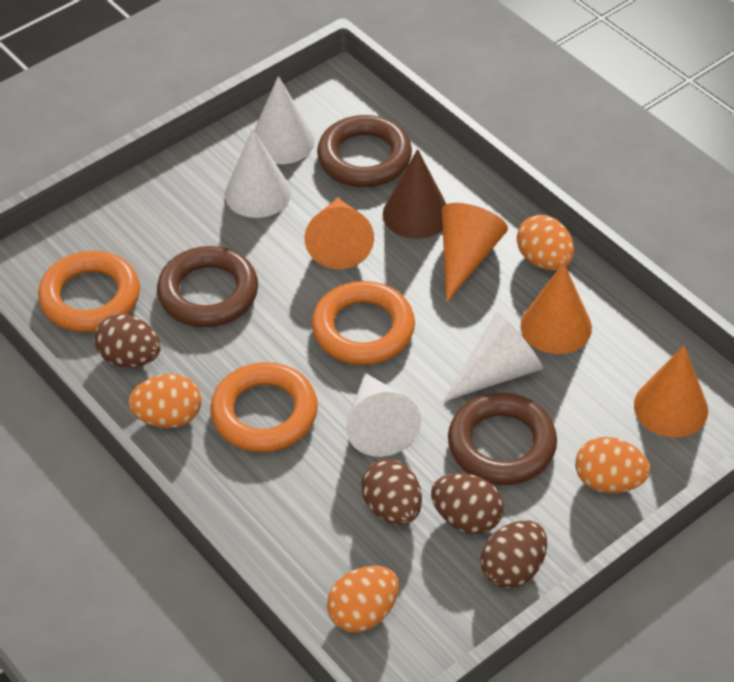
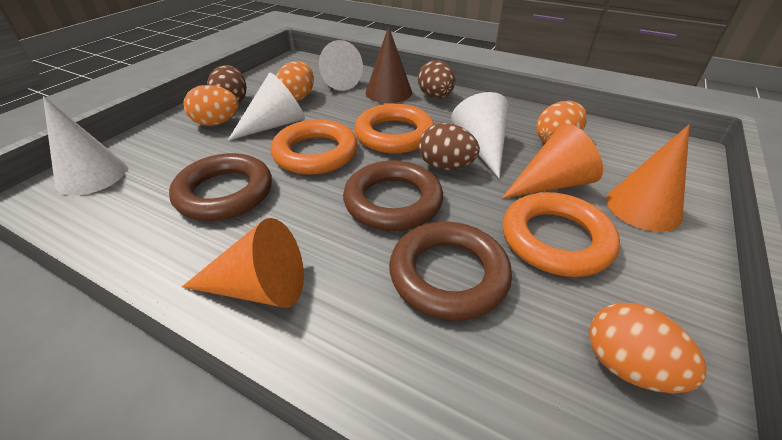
brown egg: [94,314,161,368] [361,459,422,525] [431,473,504,534] [481,520,547,588] = 4 -> [207,65,247,103] [418,60,455,99] [419,123,480,170] = 3
orange cone: [304,198,374,269] [442,203,508,302] [521,263,592,354] [634,345,708,438] = 4 -> [182,218,304,308] [502,123,603,198] [606,125,690,232] = 3

